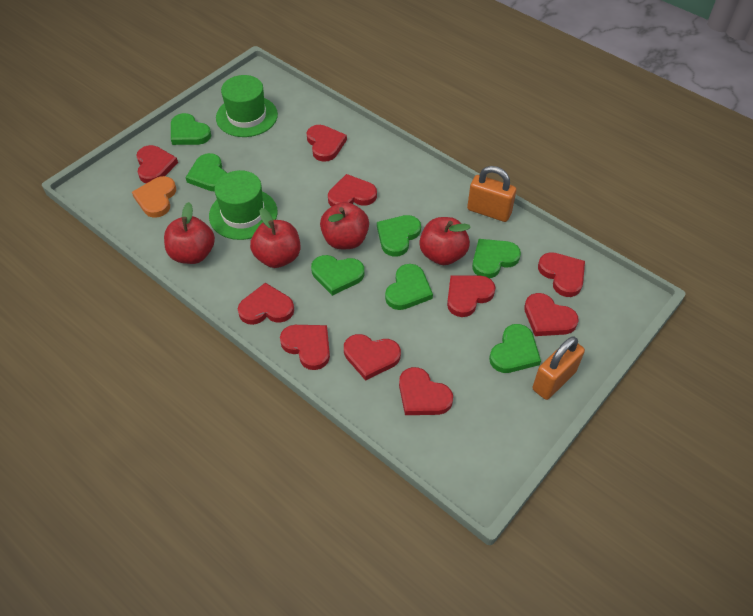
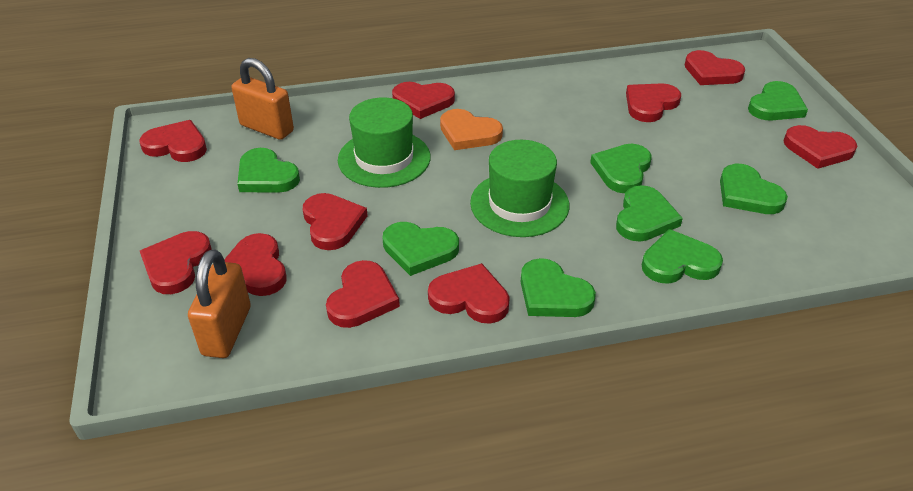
green heart: [171,113,211,145] [185,153,227,192] [311,255,364,296] [377,215,421,257] [385,264,433,310] [472,239,521,279] [489,324,541,373] = 7 -> [237,148,300,193] [383,222,459,276] [521,258,596,317] [590,144,652,193] [616,185,683,242] [642,229,723,284] [720,164,788,214] [748,81,808,121] = 8
red apple: [164,202,215,264] [250,208,301,268] [320,202,369,249] [419,217,471,265] = 4 -> none = 0

